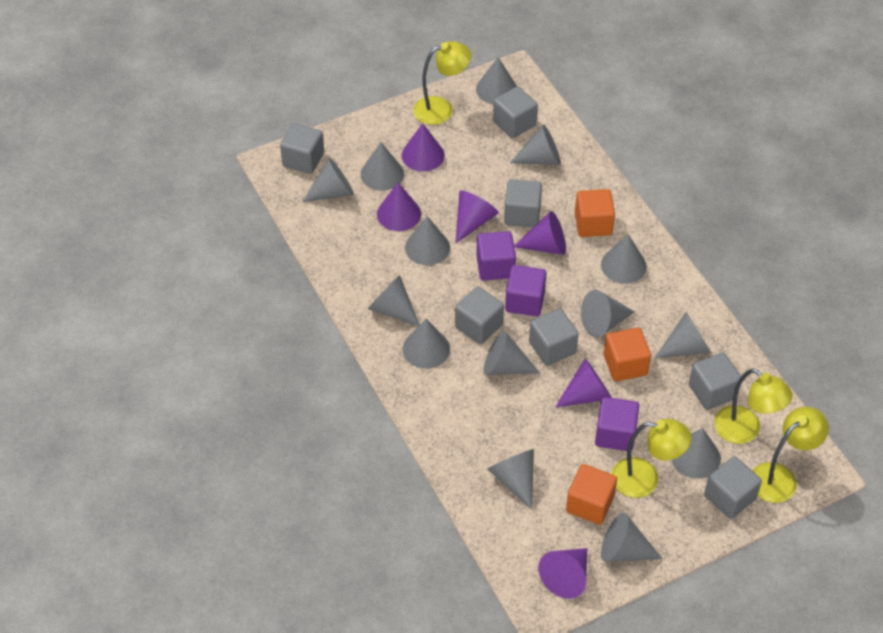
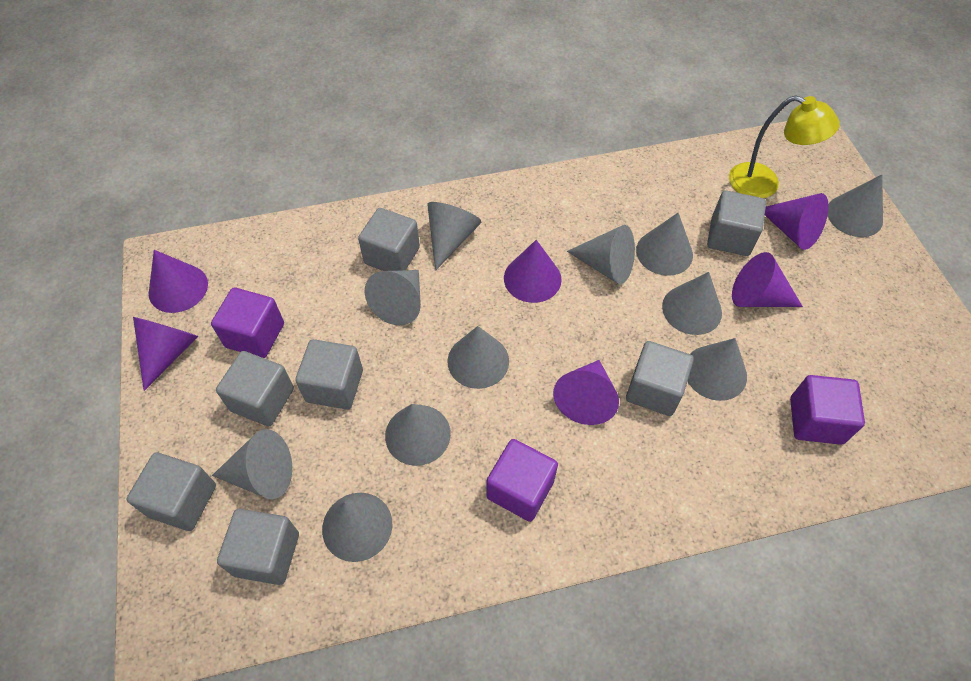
grey cone: [303,158,354,202] [361,142,404,191] [368,275,420,326] [403,319,450,369] [405,216,450,265] [476,57,517,104] [484,331,540,375] [487,449,534,510] [510,125,561,165] [581,290,634,337] [601,234,647,284] [601,513,662,562] [655,312,711,358] [671,428,721,479] = 14 -> [212,429,292,499] [322,493,393,562] [365,270,421,325] [385,404,451,466] [427,202,482,271] [447,326,509,389] [567,225,635,284] [636,213,693,276] [662,272,722,335] [687,338,747,401] [828,175,883,237] = 11
orange cube: [566,464,617,525] [575,189,615,237] [604,328,651,382] = 3 -> none = 0
yellow lamp: [413,41,471,125] [612,419,692,498] [714,369,793,444] [752,407,829,503] = 4 -> [729,96,840,198] = 1

